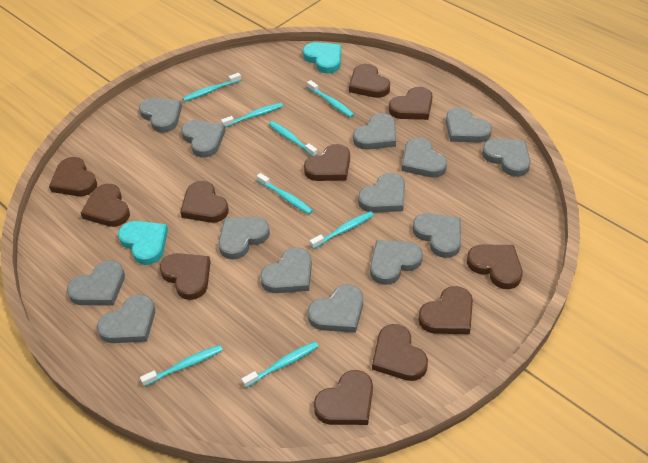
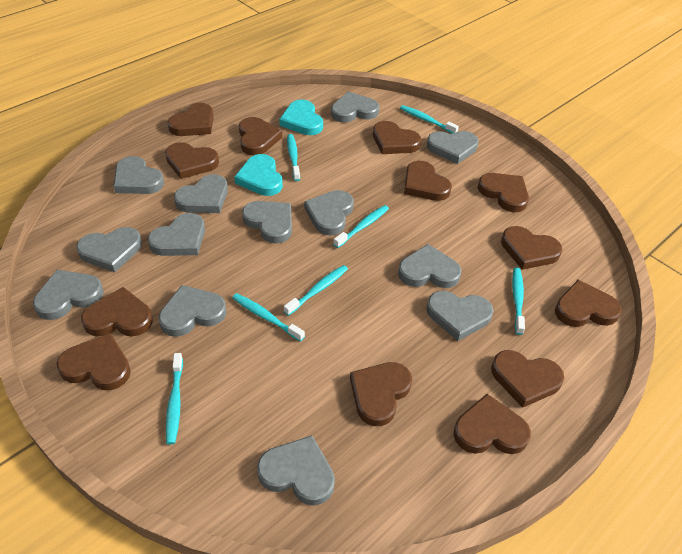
brown heart: [49,157,97,196] [81,184,130,227] [160,253,211,300] [180,181,229,223] [304,144,350,181] [314,370,373,425] [349,64,390,98] [372,324,428,381] [389,87,433,120] [418,286,473,334] [467,245,523,289] = 11 -> [57,333,131,390] [81,287,153,337] [165,142,219,179] [167,103,214,136] [239,117,282,155] [350,362,412,426] [373,121,421,154] [404,161,452,201] [453,394,531,454] [478,173,529,212] [491,350,564,408] [501,226,562,270] [555,280,622,327] = 13
grey heart: [67,260,125,305] [97,294,155,343] [139,98,182,133] [181,120,225,157] [219,217,270,260] [260,247,312,293] [308,285,363,333] [353,113,396,150] [358,173,405,213] [370,240,423,285] [401,138,447,177] [413,213,461,258] [446,107,492,142] [482,139,531,177] = 14 -> [33,270,104,320] [76,227,142,272] [114,156,164,194] [148,213,205,256] [159,285,227,337] [174,174,228,213] [242,201,292,244] [257,435,335,506] [304,190,354,236] [331,92,380,123] [398,244,461,288] [426,291,494,341] [427,131,479,164] = 13
turquoise toothbrush: [140,345,223,387] [182,73,241,102] [221,103,283,128] [242,342,319,388] [257,173,313,214] [269,121,317,156] [307,80,354,117] [310,211,374,249] = 8 -> [166,353,183,445] [232,293,305,342] [284,265,348,316] [287,134,300,181] [333,205,389,248] [400,105,459,134] [512,267,525,335] = 7

